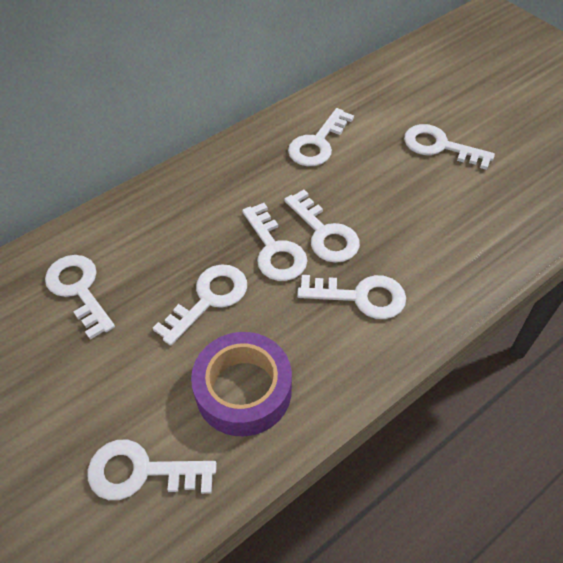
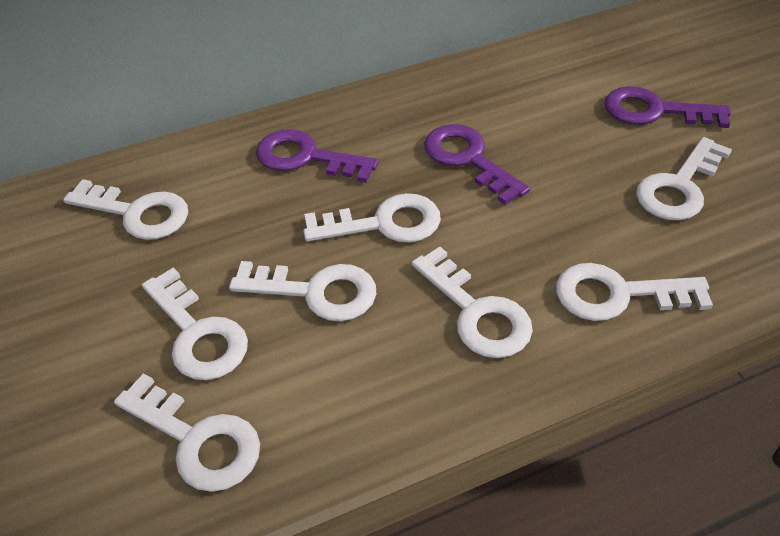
purple key: none = 0 -> [256,129,379,183] [424,124,530,205] [604,86,731,128] = 3
purple tape: [191,332,292,436] = 1 -> none = 0

